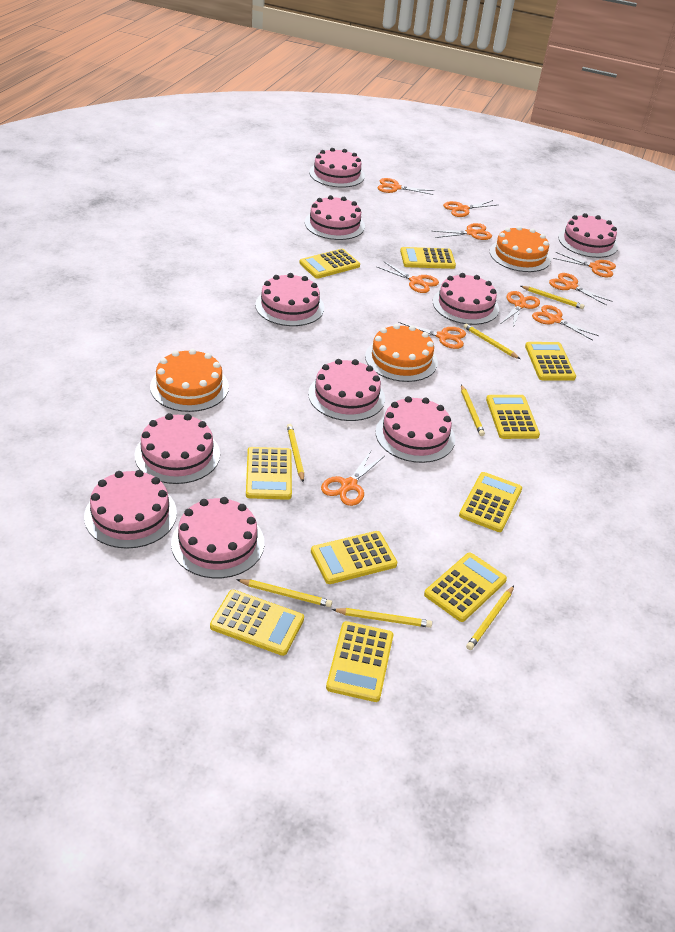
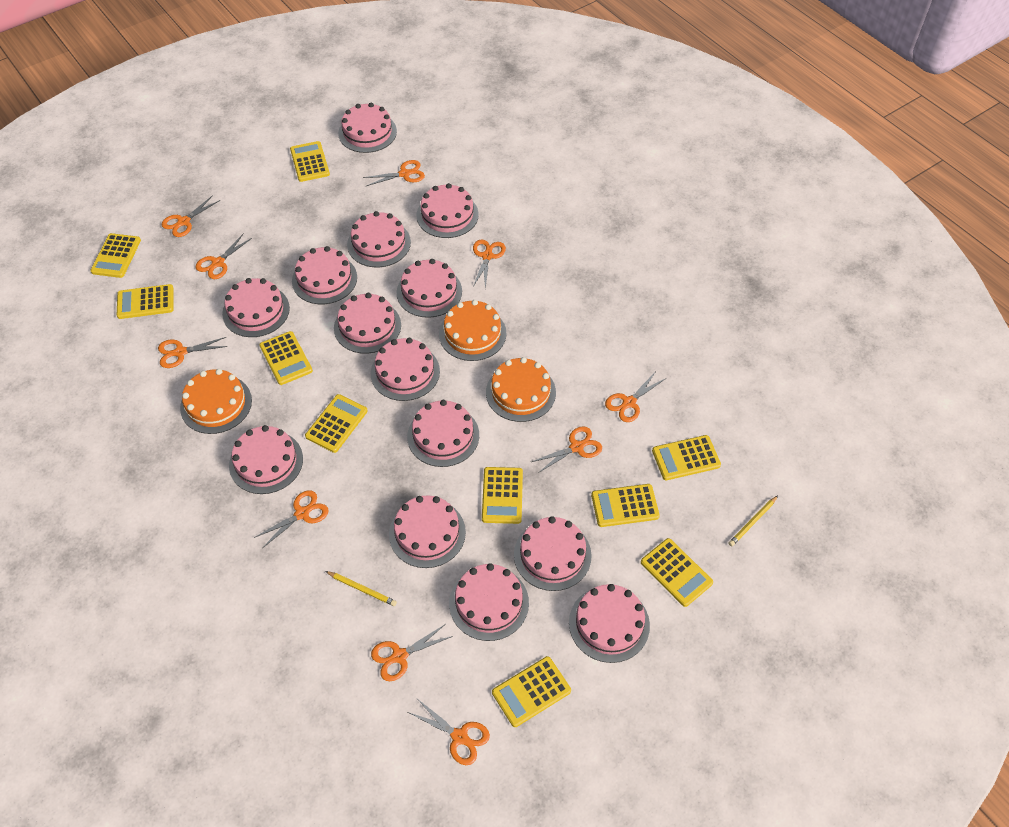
pink cake: [84,470,177,549] [134,413,220,484] [171,497,264,578] [255,273,324,326] [305,195,365,240] [308,359,385,421] [309,148,365,188] [376,396,455,463] [433,273,499,325] [558,213,618,258] = 10 -> [222,278,290,337] [229,425,303,494] [292,246,357,304] [334,293,401,354] [338,103,397,153] [347,211,411,267] [370,338,440,401] [389,495,466,568] [397,259,462,318] [407,400,479,467] [416,183,479,238] [449,563,529,641] [514,516,592,591] [569,584,650,663] = 14
yellow pencil: [236,579,332,607] [287,424,304,482] [332,608,432,628] [461,385,485,436] [464,324,520,359] [466,586,514,650] [521,286,584,309] = 7 -> [325,571,397,606] [729,495,778,546] = 2

